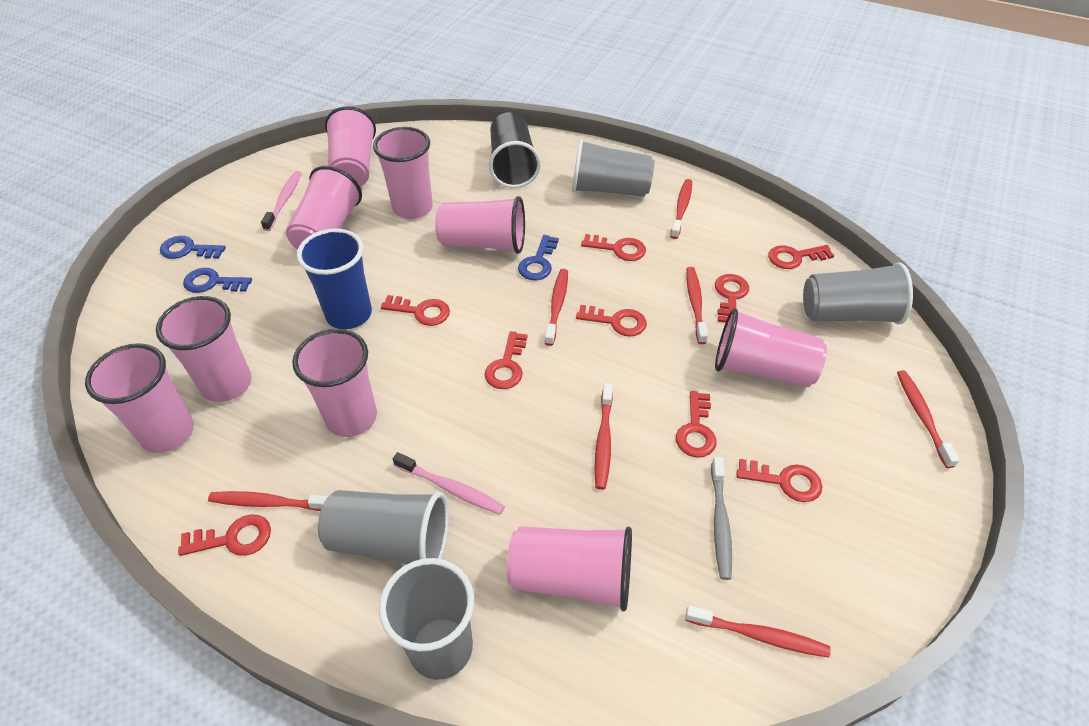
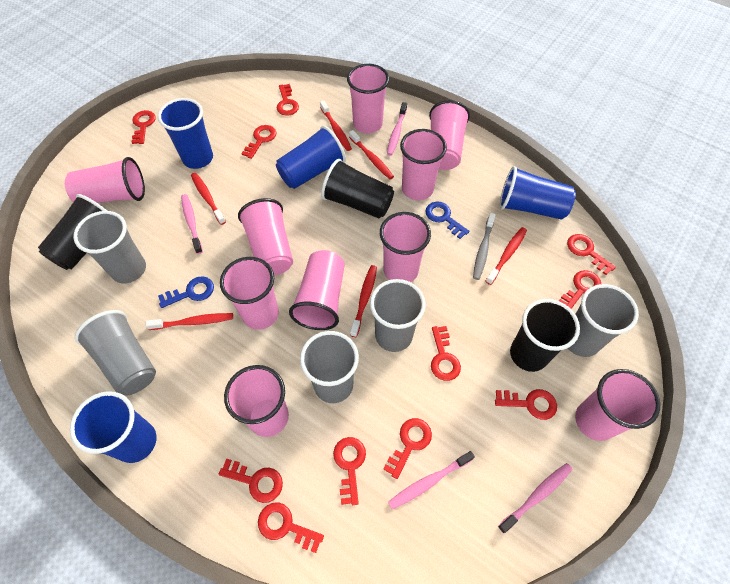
black cup: [489,112,541,188] = 1 -> [38,194,107,270] [321,159,394,218] [510,299,580,372] = 3
blue cup: [297,228,372,329] = 1 -> [70,391,157,463] [158,98,213,169] [276,126,346,189] [499,166,576,219] = 4
blue key: [160,236,226,259] [183,268,252,293] [518,235,559,280] = 3 -> [158,276,214,308] [425,202,469,239] = 2
grey cup: [318,490,449,564] [379,558,474,680] [572,139,655,197] [803,262,913,325] = 4 -> [73,211,146,283] [75,310,156,396] [300,331,359,403] [370,279,426,352] [568,284,639,357] = 5
pink cup: [85,343,194,453] [156,296,252,402] [286,166,362,250] [292,329,377,437] [325,106,376,187] [373,127,433,219] [435,196,525,254] [507,526,632,612] [715,308,827,387] = 9 -> [65,157,145,203] [220,257,279,330] [224,365,289,437] [238,198,293,275] [289,250,345,330] [347,64,389,134] [380,212,431,282] [400,129,447,200] [429,100,470,170] [575,369,660,441] = 10
pink toothbrush: [261,171,302,231] [393,452,505,515] = 2 -> [181,194,203,254] [387,102,407,156] [388,451,475,510] [498,463,573,533] = 4
red key: [178,514,271,556] [381,295,450,326] [484,331,528,389] [576,305,647,337] [581,234,646,261] [676,391,717,458] [715,274,749,323] [737,459,822,502] [768,245,834,269] = 9 -> [131,110,156,144] [219,459,283,503] [241,125,276,159] [258,503,324,553] [277,84,299,116] [333,437,366,505] [383,418,432,479] [431,326,461,381] [495,389,557,420] [559,270,601,309] [567,234,616,275] = 11
red toothbrush: [208,491,329,511] [545,269,568,346] [594,383,613,490] [670,179,692,239] [685,605,831,658] [686,267,708,344] [897,370,960,468] = 7 -> [145,313,233,330] [191,173,226,225] [320,101,352,151] [349,130,394,179] [350,265,377,337] [485,227,527,285] = 6

